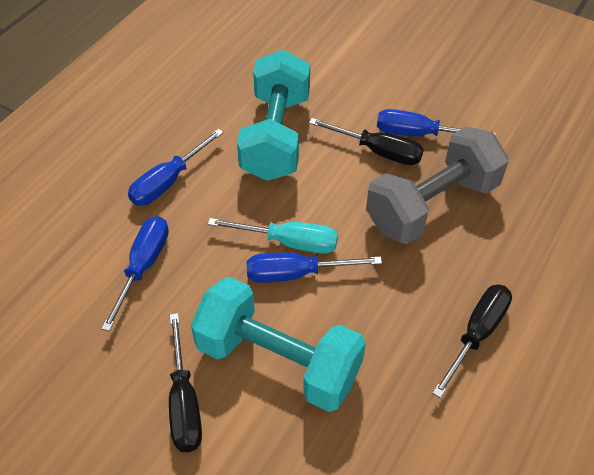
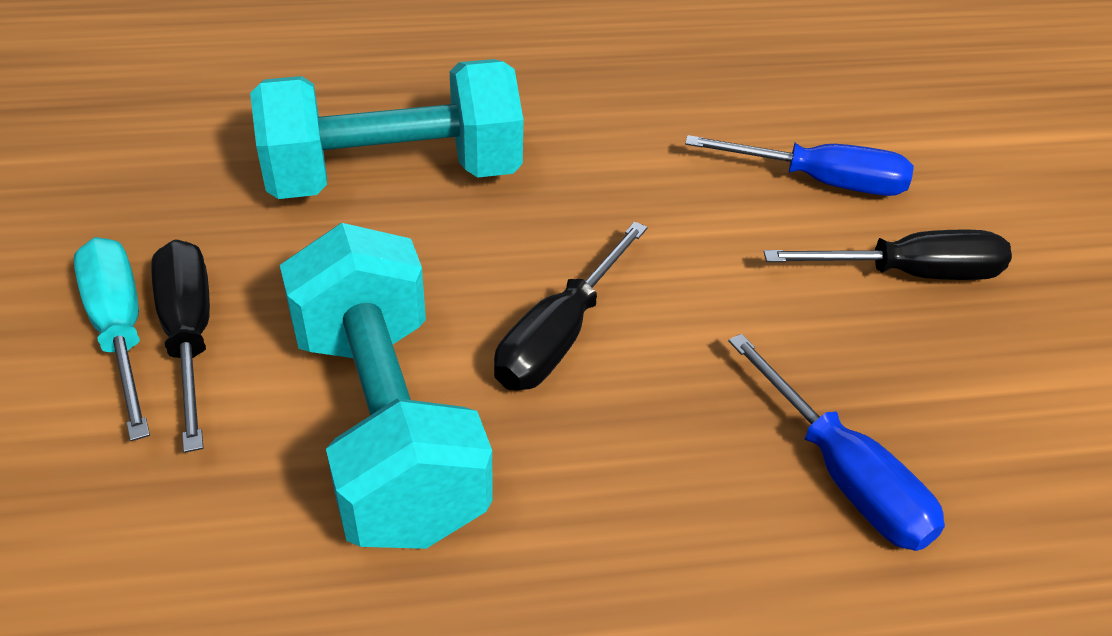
blue screwdriver: [101,216,169,331] [128,129,224,206] [246,253,382,283] [377,109,496,136] = 4 -> [685,135,914,196] [728,334,945,551] = 2
grey dumbbell: [366,126,509,244] = 1 -> none = 0

